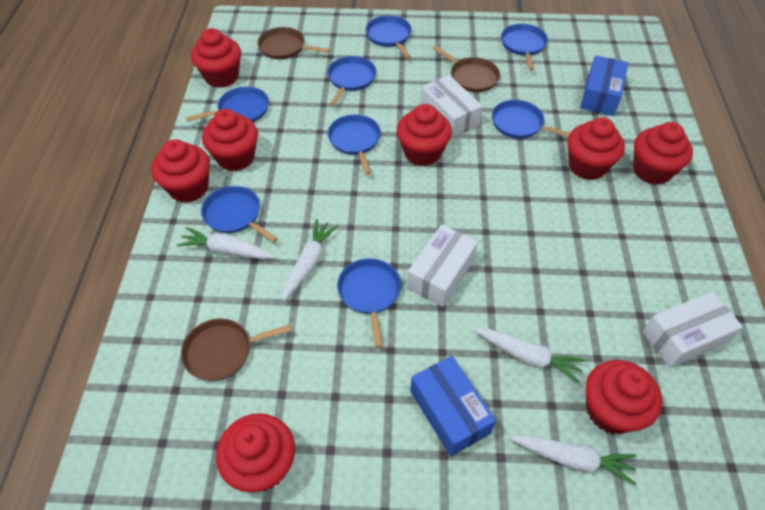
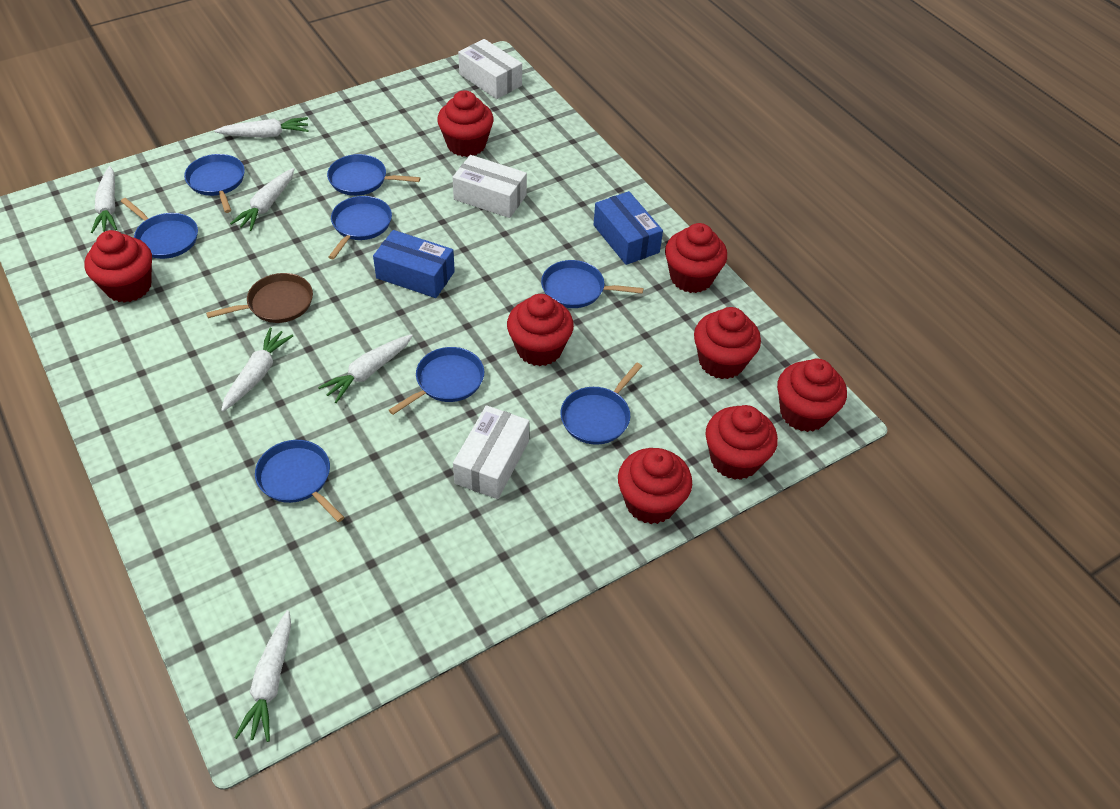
brown pan: [181,319,291,381] [257,27,330,59] [433,45,500,92] = 3 -> [206,273,313,323] = 1
white carrot: [177,227,275,259] [282,219,338,301] [474,328,586,384] [510,435,637,485] = 4 -> [91,166,117,233] [214,117,309,138] [221,328,293,412] [230,168,294,231] [234,610,291,742] [318,334,413,403] = 6

